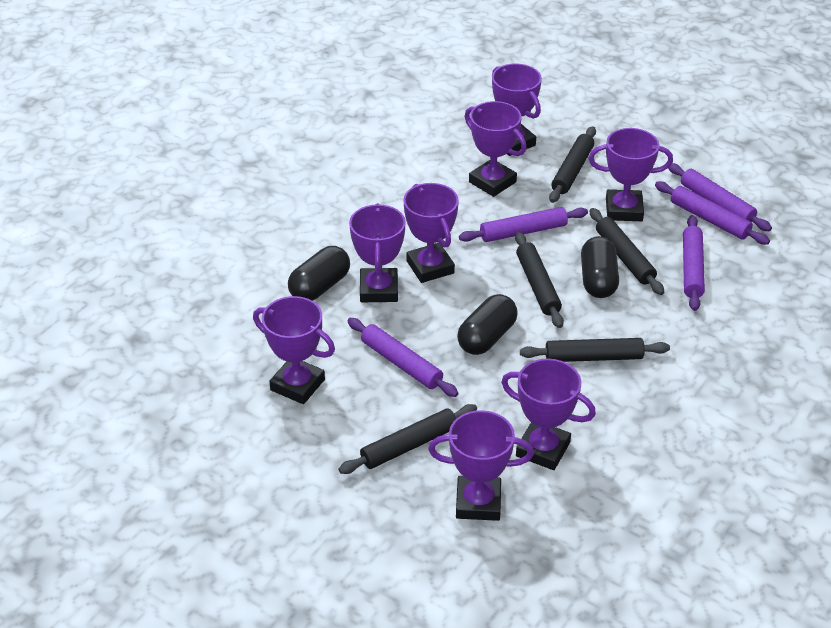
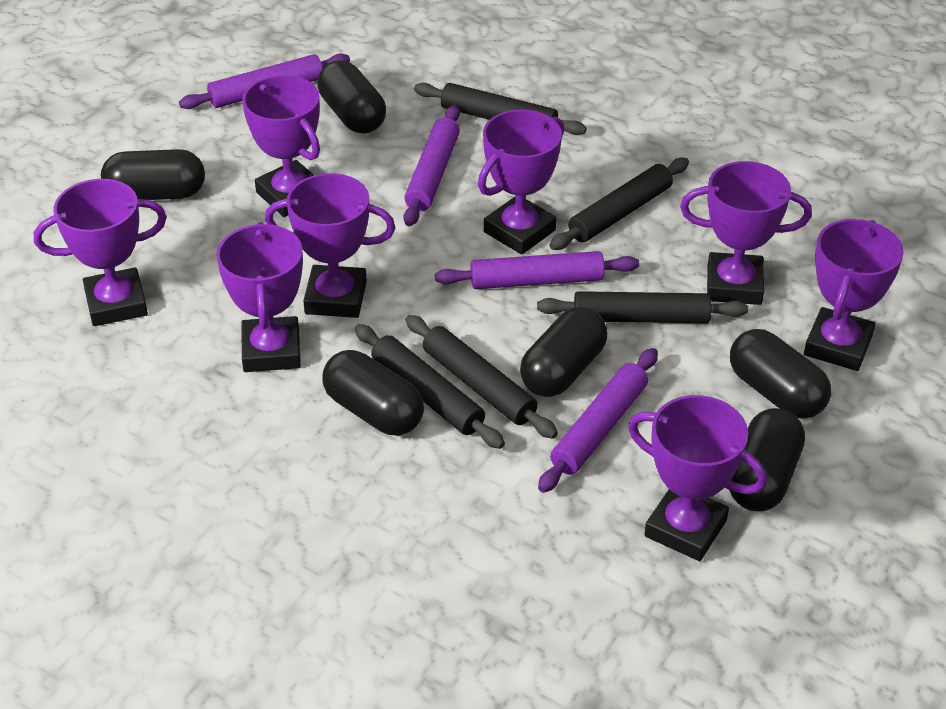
black capsule: [288,246,350,301] [457,294,518,355] [581,236,619,298] = 3 -> [101,149,205,200] [317,60,386,134] [323,350,424,436] [520,307,607,397] [729,408,805,511] [730,329,831,419] = 6
purple rolling pin: [347,318,459,397] [459,207,588,242] [655,181,770,245] [668,163,772,231] [683,215,705,311] = 5 -> [179,54,350,109] [403,105,460,226] [435,251,639,289] [538,348,658,493] = 4

